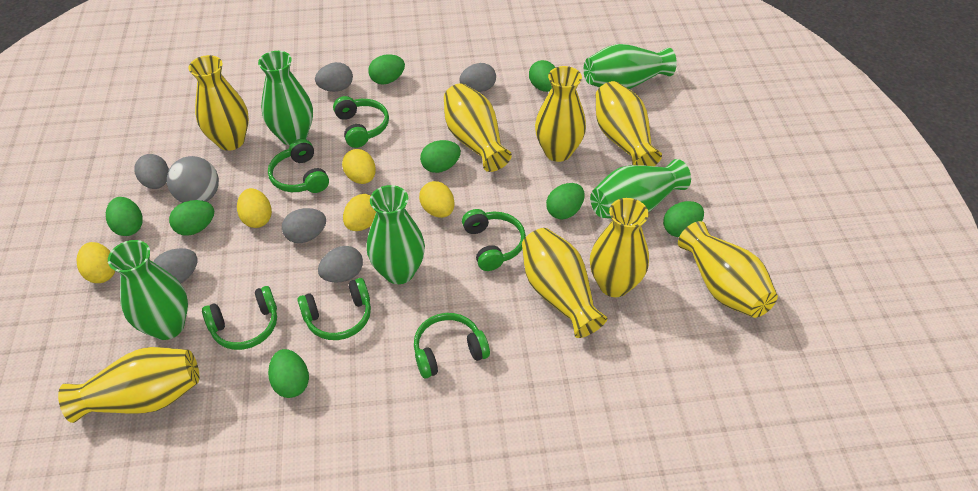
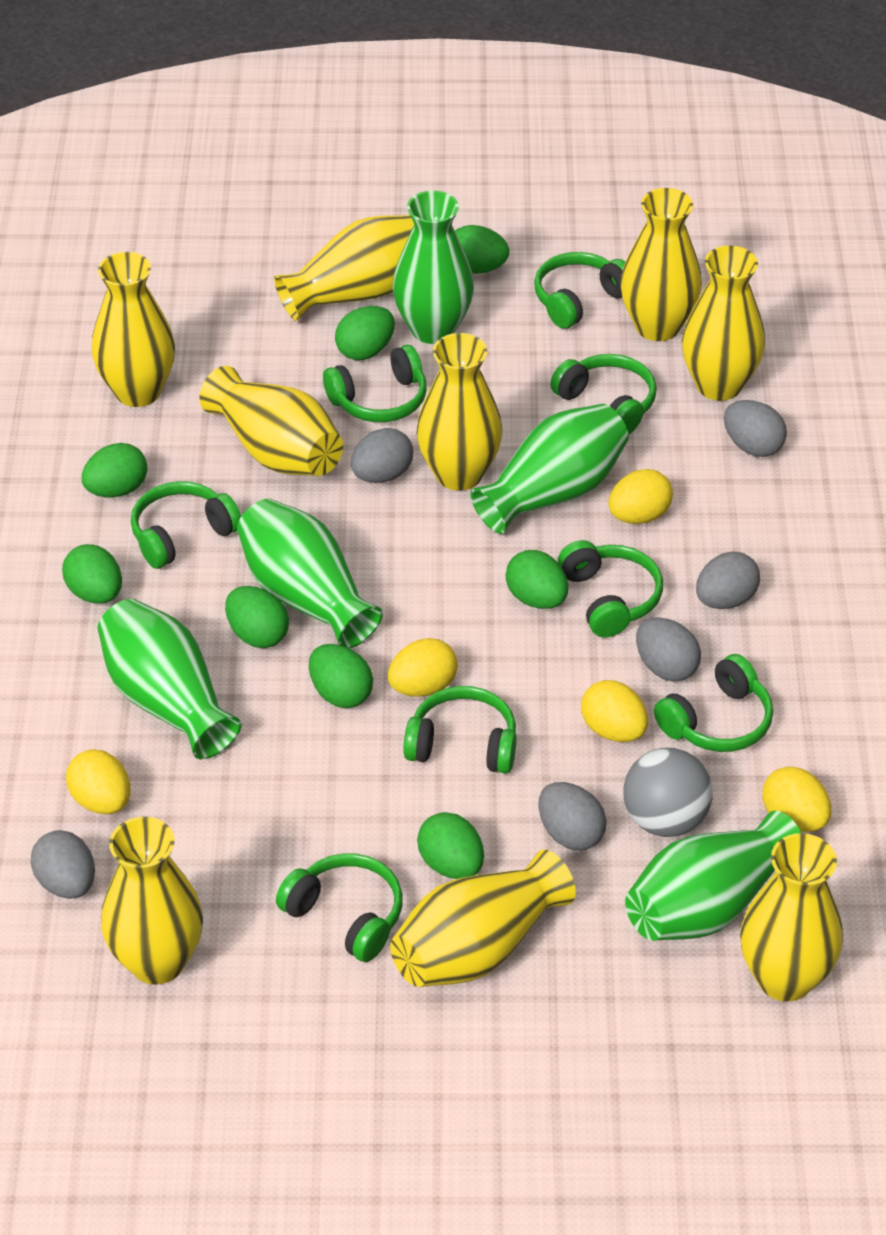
green headphones: [202,286,277,350] [268,139,329,193] [298,278,371,340] [333,96,389,148] [414,313,490,378] [462,209,526,271] = 6 -> [131,481,241,569] [276,853,403,962] [323,345,427,422] [403,686,517,774] [534,252,625,329] [550,354,657,434] [558,540,663,638] [654,654,773,752] = 8
yellow vase: [58,347,199,423] [189,55,249,151] [444,83,512,172] [522,228,607,338] [535,66,586,162] [590,198,649,297] [596,81,662,166] [678,221,778,318] = 8 -> [92,252,175,407] [101,817,203,985] [199,366,343,476] [274,215,414,321] [390,849,576,987] [417,333,502,491] [620,188,702,341] [682,245,765,401] [740,833,843,1001] = 9

